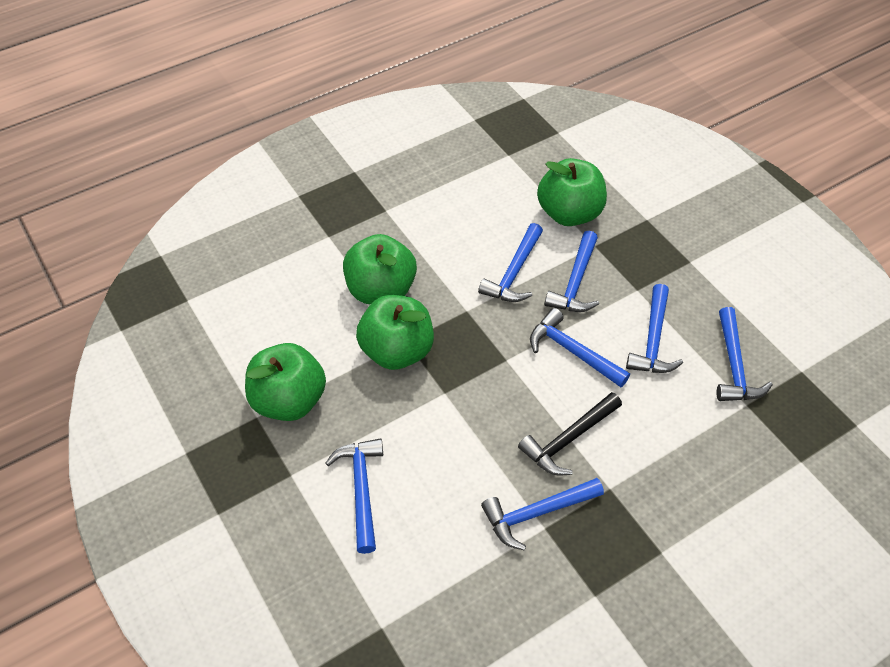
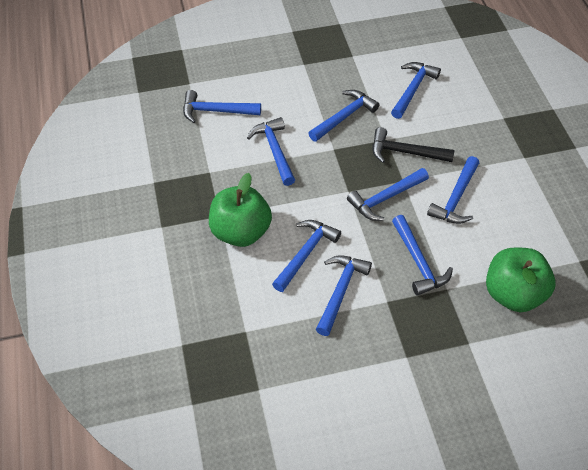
blue hammer: [325,438,383,554] [478,223,543,302] [481,478,604,550] [530,308,630,387] [544,231,599,312] [626,284,683,373] [717,307,773,401] = 7 -> [183,90,261,123] [247,117,295,186] [272,220,341,292] [308,90,380,142] [316,255,372,336] [347,168,429,221] [391,62,441,119] [392,215,453,296] [427,156,479,224] = 9
green apple: [245,343,326,421] [343,234,417,305] [356,295,434,370] [537,158,607,226] = 4 -> [209,173,272,247] [486,247,555,312] = 2

